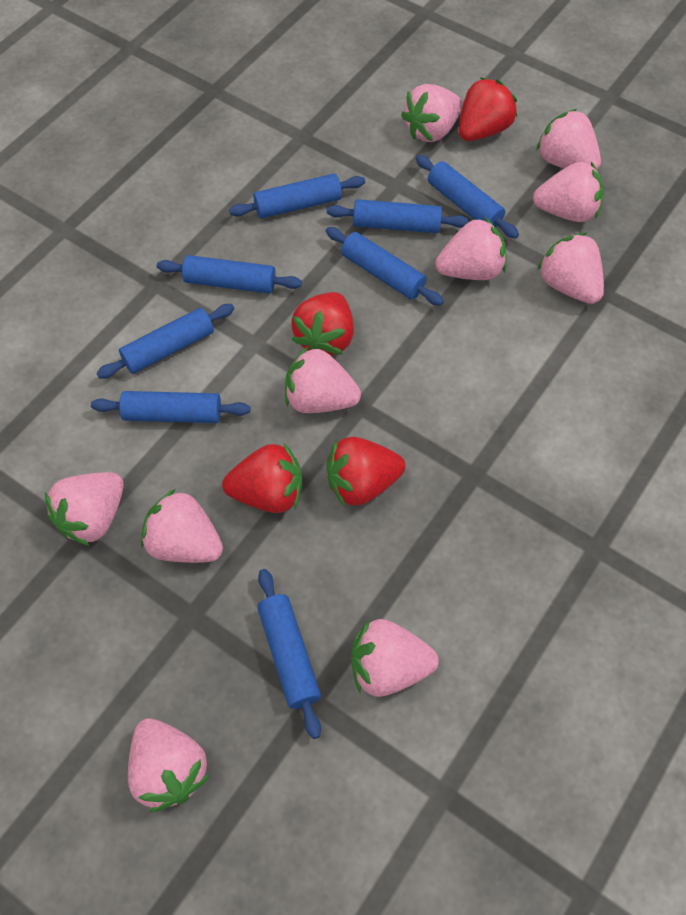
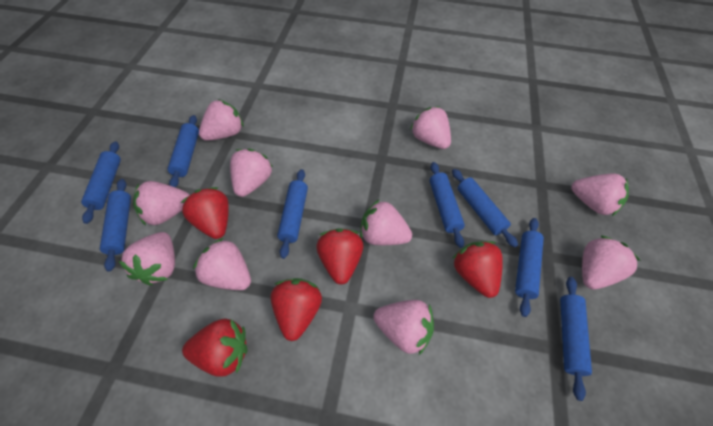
red strawberry: [222,443,303,513] [291,292,354,355] [326,437,405,507] [459,77,517,141] = 4 -> [181,187,229,239] [182,318,247,377] [270,278,322,341] [316,228,363,285] [452,241,503,298] = 5

